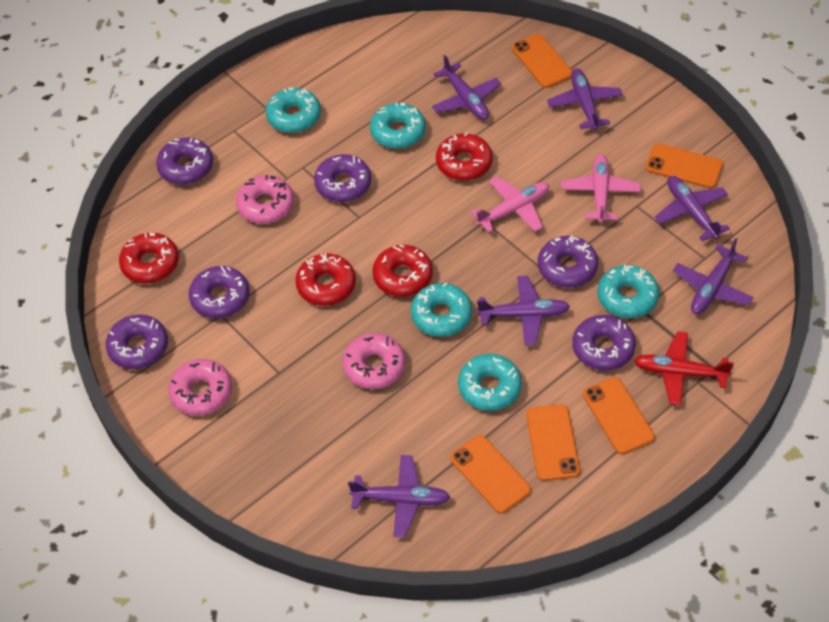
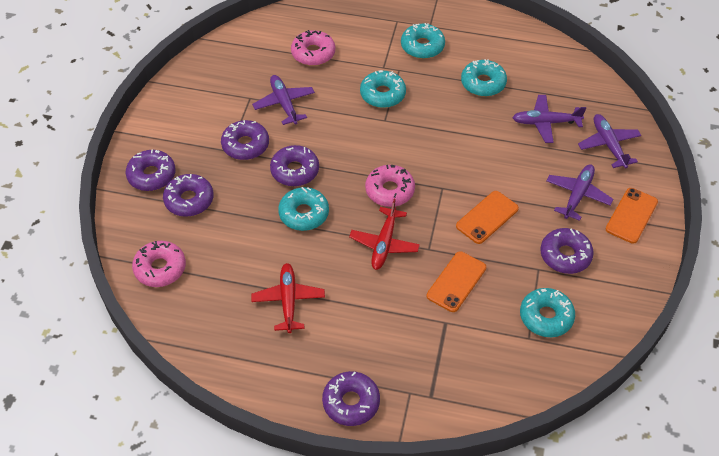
orange phone: [450,435,531,514] [511,34,572,88] [526,404,580,481] [583,377,655,454] [645,143,723,189] = 5 -> [427,251,486,312] [456,191,519,244] [606,188,658,244] = 3
pink plane: [471,176,549,232] [561,154,641,223] = 2 -> none = 0
purple plane: [348,455,450,538] [432,55,501,120] [477,276,570,346] [547,68,623,130] [655,176,730,241] [673,238,753,314] = 6 -> [252,75,315,125] [512,95,586,143] [546,164,613,221] [578,114,641,168] = 4
red donut: [119,233,179,284] [295,253,356,306] [372,245,433,297] [436,133,493,181] = 4 -> none = 0
red plane: [634,331,734,405] = 1 -> [251,263,325,333] [349,199,420,270] = 2

